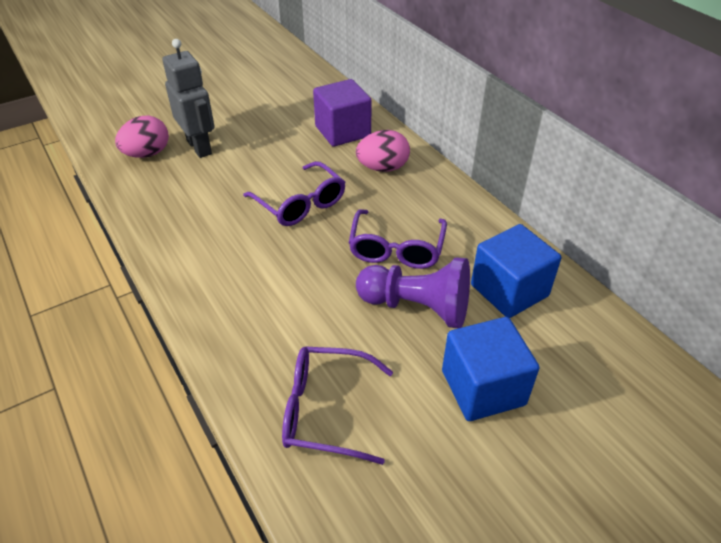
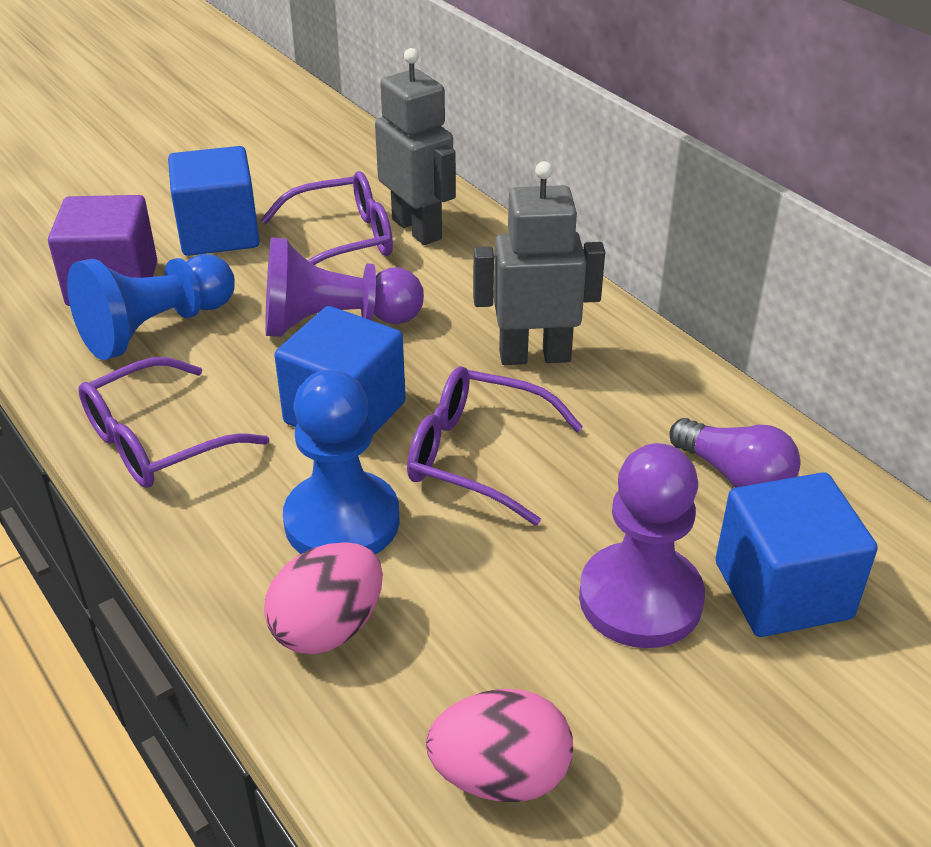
blue cube: [442,317,539,421] [471,224,561,318] = 2 -> [168,146,260,256] [274,306,406,436] [716,472,878,637] = 3
blue pawn: none = 0 -> [67,254,235,360] [283,369,400,554] = 2
grey robot: [162,39,215,158] = 1 -> [375,48,456,245] [473,161,605,365] = 2
purple light bulb: none = 0 -> [670,418,801,488] = 1
purple pawn: [356,257,470,328] = 1 -> [265,237,424,337] [579,443,705,648] = 2

